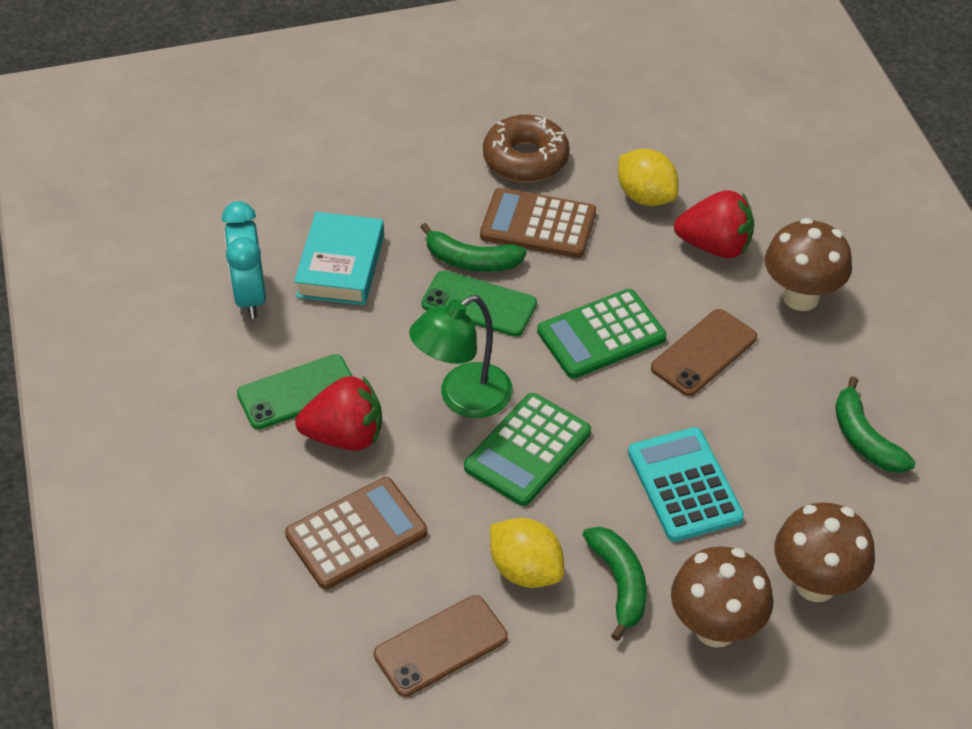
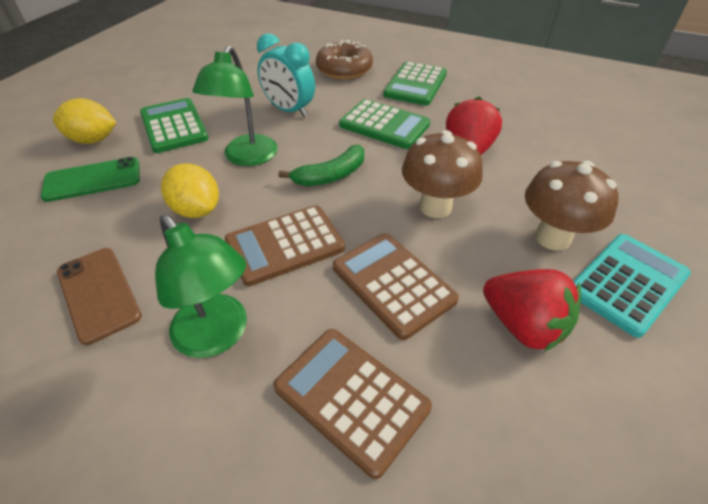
brown calculator: [285,477,427,589] [480,188,596,258] = 2 -> [225,205,345,286] [273,329,432,479] [333,233,459,340] = 3
brown mushroom: [671,546,773,648] [765,218,852,311] [774,502,875,602] = 3 -> [402,130,483,218] [525,161,619,251] = 2
brown phone: [374,595,508,697] [651,309,757,396] = 2 -> [57,248,142,345] = 1
green banana: [420,223,527,272] [583,527,647,641] [835,376,916,473] = 3 -> [278,145,364,186] = 1
green calculator: [464,393,591,506] [537,289,667,379] = 2 -> [140,98,209,153] [339,99,430,149] [383,61,447,106] = 3
green lamp: [409,295,513,418] = 1 -> [155,215,247,358] [192,45,278,166] = 2
green phone: [237,354,352,429] [422,270,537,336] = 2 -> [41,157,140,202] = 1
turquoise book: [294,212,384,305] = 1 -> none = 0

